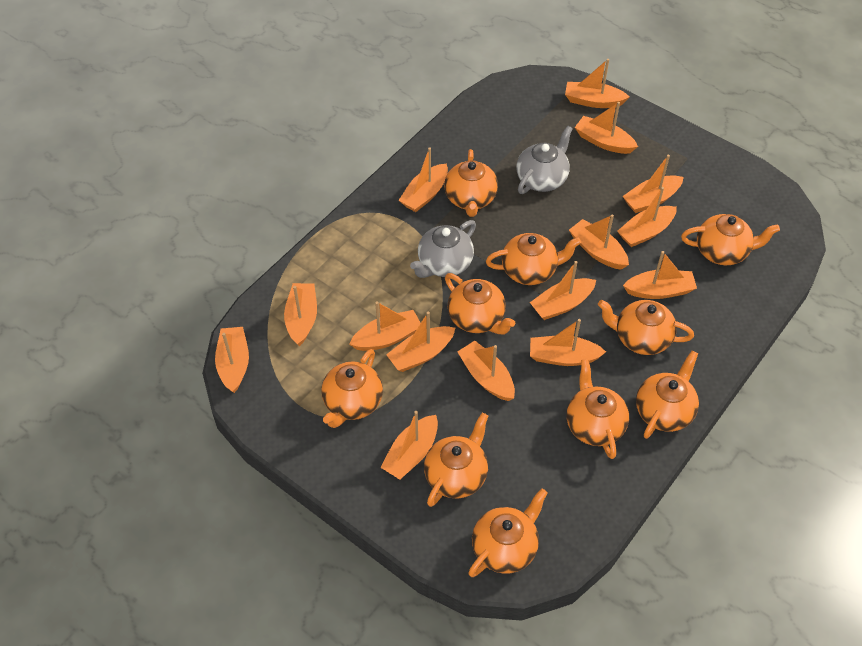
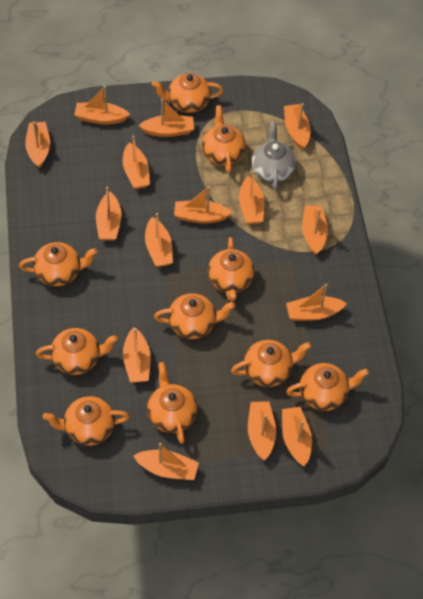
grey teapot: [410,220,476,278] [516,126,573,194] = 2 -> [252,121,296,190] = 1

